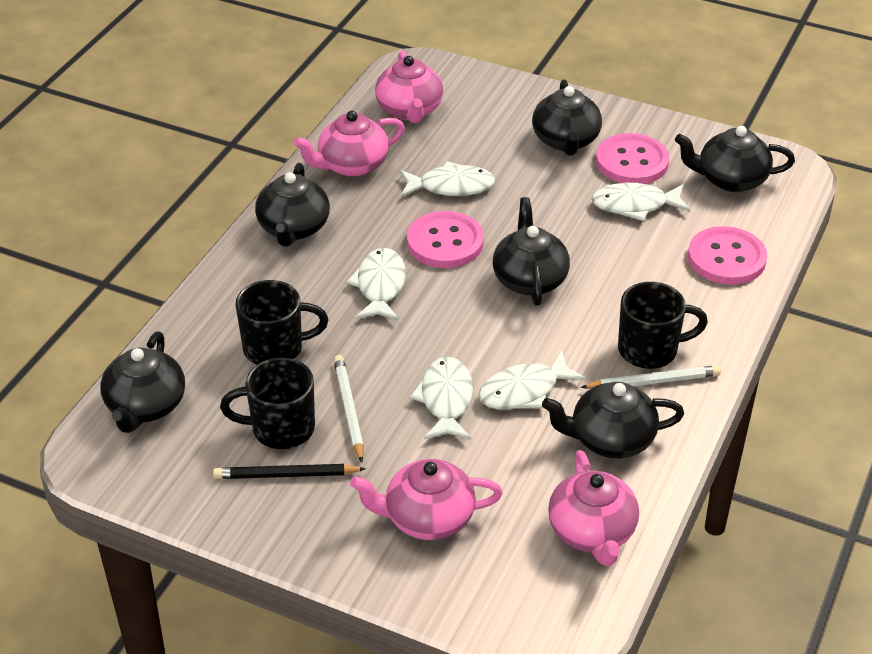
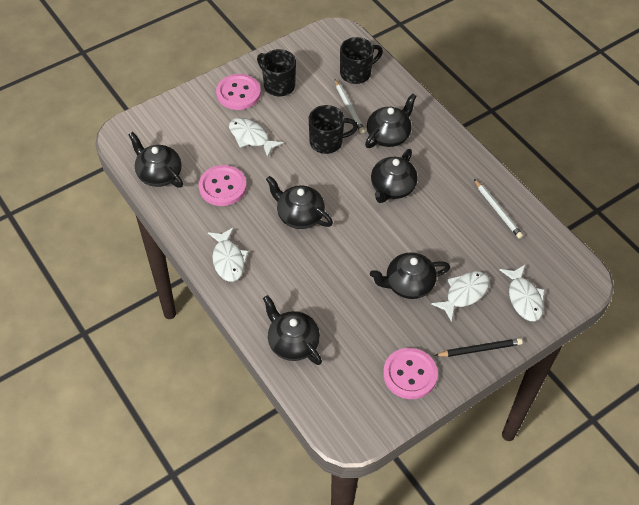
pink teapot: [294,111,405,177] [350,459,503,540] [375,51,443,123] [548,450,639,566] = 4 -> none = 0
white fish: [346,248,406,320] [400,161,495,197] [410,357,473,440] [478,351,586,410] [591,183,690,221] = 5 -> [208,227,249,282] [229,118,284,158] [431,271,490,322] [500,265,545,321] = 4

